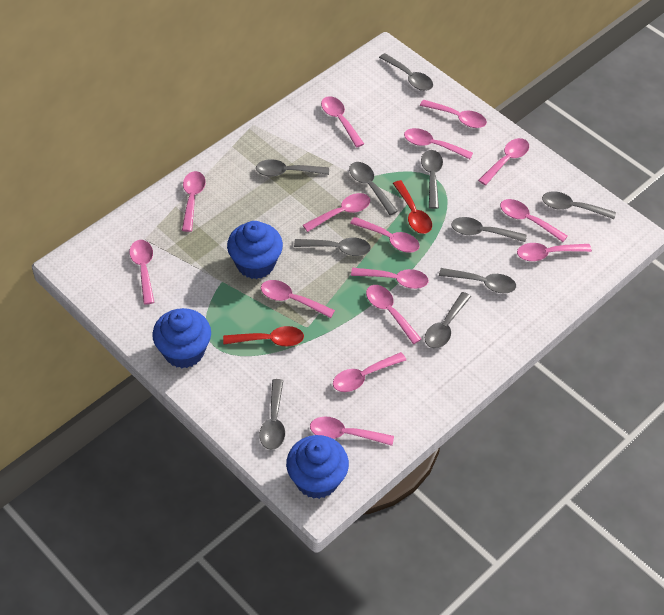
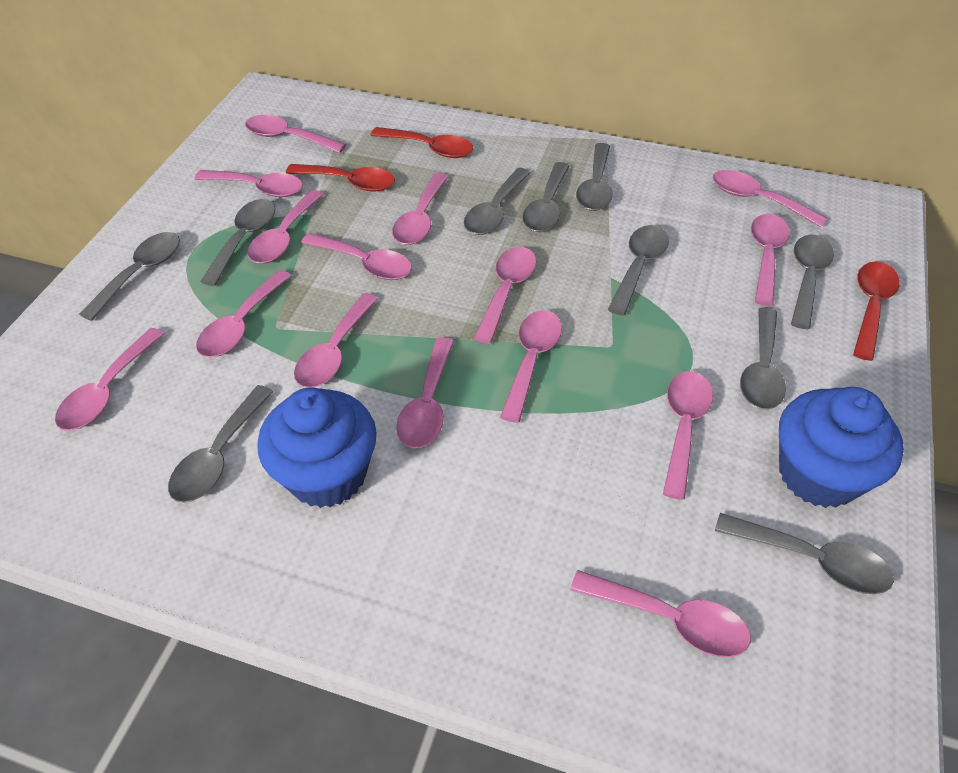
blue cupcake: [152,308,211,368] [227,221,283,279] [286,435,349,499] = 3 -> [257,388,377,508] [779,387,904,508] = 2
red spoon: [223,326,304,346] [393,180,432,234] = 2 -> [286,164,395,192] [370,127,473,158] [853,261,900,361] = 3

